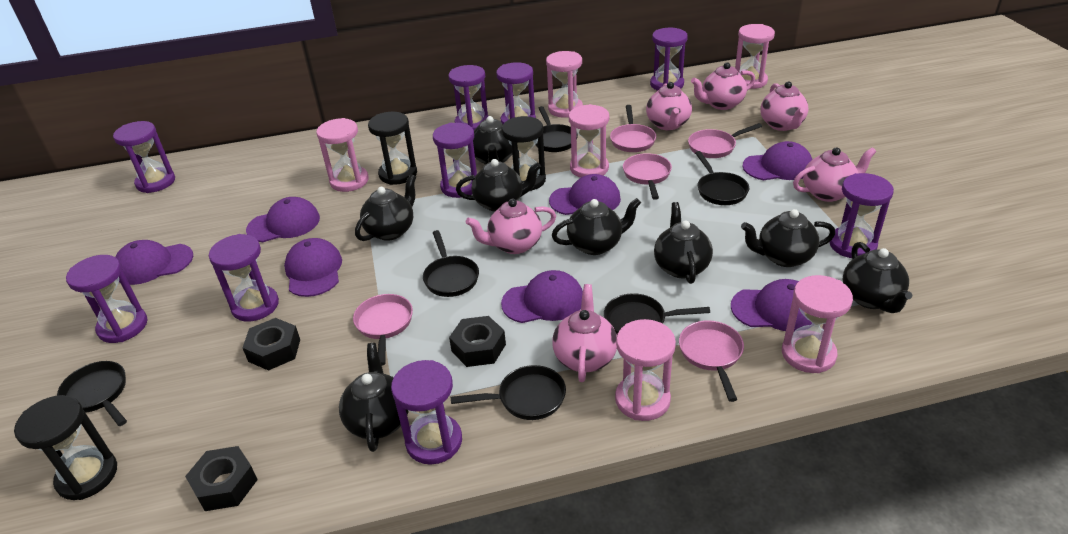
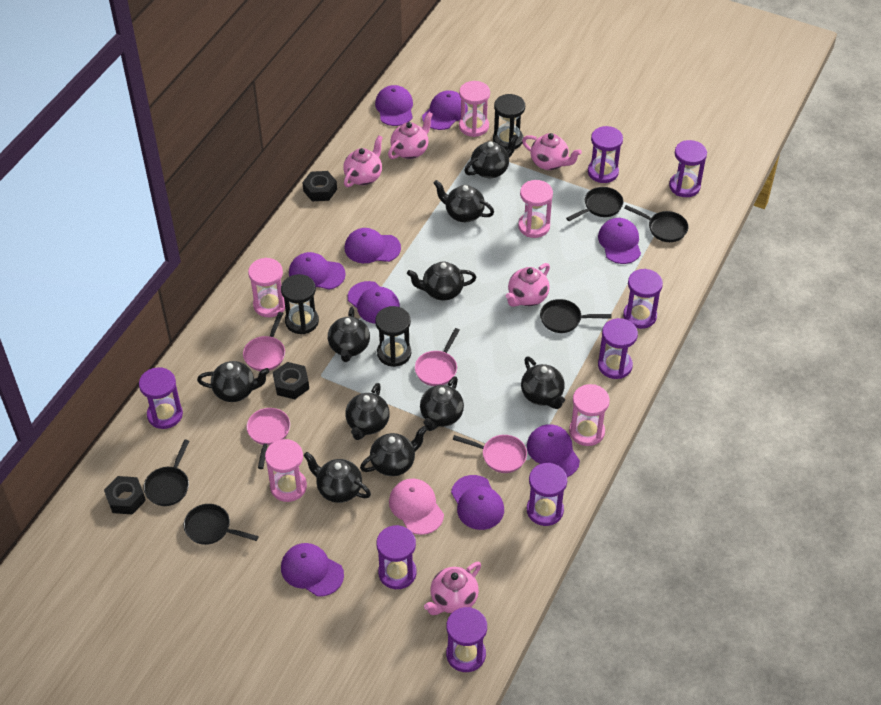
black pan: [57,361,127,426] [423,230,479,297] [451,365,566,420] [535,106,578,152] [604,293,710,334] [695,151,749,205] = 6 -> [143,439,189,506] [184,504,259,545] [540,299,611,333] [566,187,624,221] [624,205,688,242] = 5
black teapot: [339,343,408,452] [355,174,416,241] [456,159,541,212] [473,116,512,165] [552,198,641,255] [654,202,713,284] [741,209,835,267] [843,242,912,313] = 8 -> [197,361,270,402] [303,452,371,503] [328,307,370,362] [345,383,390,440] [360,426,427,476] [407,261,476,300] [420,376,464,431] [433,180,494,222] [464,134,518,178] [521,357,565,409] = 10
pink cap: none = 0 -> [389,479,444,535] = 1
pink hourglass: [317,118,369,192] [546,51,583,118] [569,104,609,178] [615,319,676,421] [735,24,775,89] [782,275,853,373] = 6 -> [248,258,285,317] [265,439,307,502] [459,81,490,137] [518,180,553,238] [569,384,610,446] = 5
pink pan: [353,294,413,366] [610,105,656,152] [623,153,672,200] [679,320,744,402] [688,123,762,158] = 5 -> [243,312,285,371] [246,408,290,469] [415,328,460,386] [453,435,527,473] = 4
pink teapot: [466,199,556,254] [552,284,617,382] [646,82,692,130] [691,62,755,110] [761,81,809,131] [793,147,877,202] = 6 -> [343,135,383,187] [388,112,433,159] [424,562,481,615] [506,263,550,307] [522,133,582,170] = 5
purple cap: [115,240,193,285] [246,197,320,242] [284,238,342,297] [501,270,583,323] [549,174,621,215] [731,279,812,331] [742,141,812,180] = 7 -> [281,543,344,597] [289,252,346,290] [345,228,401,263] [348,281,400,324] [375,85,413,126] [422,90,468,130] [451,475,504,530] [527,424,580,477] [598,218,641,264] = 9
purple hourglass: [66,255,147,343] [113,121,175,193] [209,234,279,321] [391,360,462,465] [433,123,477,198] [448,65,489,130] [496,62,536,124] [650,28,688,91] [829,173,894,258] = 9 -> [139,367,183,429] [376,525,417,589] [446,607,487,672] [527,463,567,526] [588,126,623,183] [598,318,638,379] [623,269,663,329] [669,140,707,197] = 8

